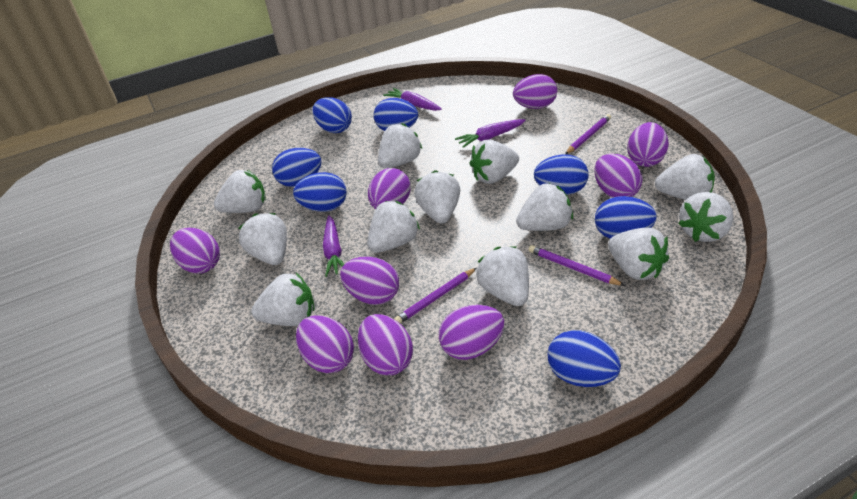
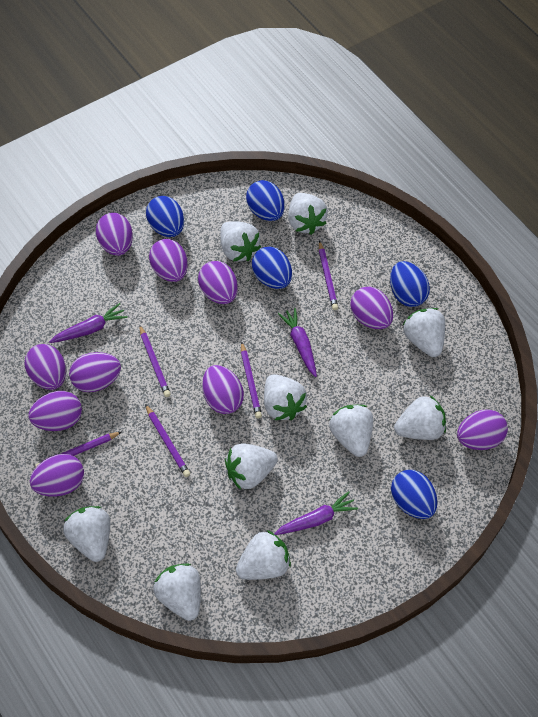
blue egg: [272,148,321,187] [293,172,347,212] [312,97,352,133] [374,98,418,131] [534,154,589,195] [548,330,621,387] [595,196,657,239] = 7 -> [146,196,184,237] [246,180,285,221] [252,247,292,289] [390,261,430,307] [391,470,438,519] = 5
purple egg: [170,228,220,273] [296,315,354,373] [340,257,399,305] [358,314,413,375] [368,168,411,209] [439,305,504,360] [513,74,557,109] [594,154,642,198] [627,122,669,167] = 9 -> [24,344,66,390] [28,391,82,431] [30,454,84,497] [69,352,121,392] [96,213,133,256] [149,239,188,282] [198,261,238,304] [202,365,244,414] [350,287,393,329] [457,410,508,450] = 10
purple pencil: [394,268,476,324] [529,245,625,286] [565,114,611,154] = 3 -> [35,432,121,467] [139,325,171,397] [145,404,190,477] [241,341,262,419] [319,241,338,310] = 5
white strawberry: [214,170,266,213] [239,213,287,265] [251,273,314,326] [367,201,420,253] [378,123,422,168] [414,170,460,223] [469,140,519,184] [476,247,529,306] [516,183,573,231] [608,228,669,280] [655,154,715,200] [678,192,734,242] = 12 -> [63,506,110,562] [153,563,201,621] [220,221,261,262] [225,444,278,490] [236,530,291,580] [264,374,307,420] [288,193,328,235] [329,405,373,457] [394,395,446,440] [403,308,445,357] = 10

